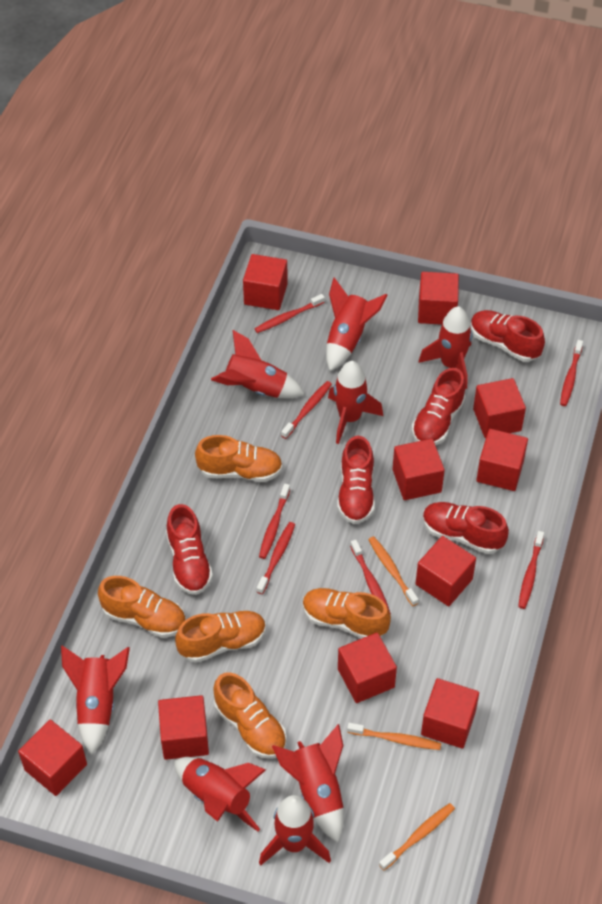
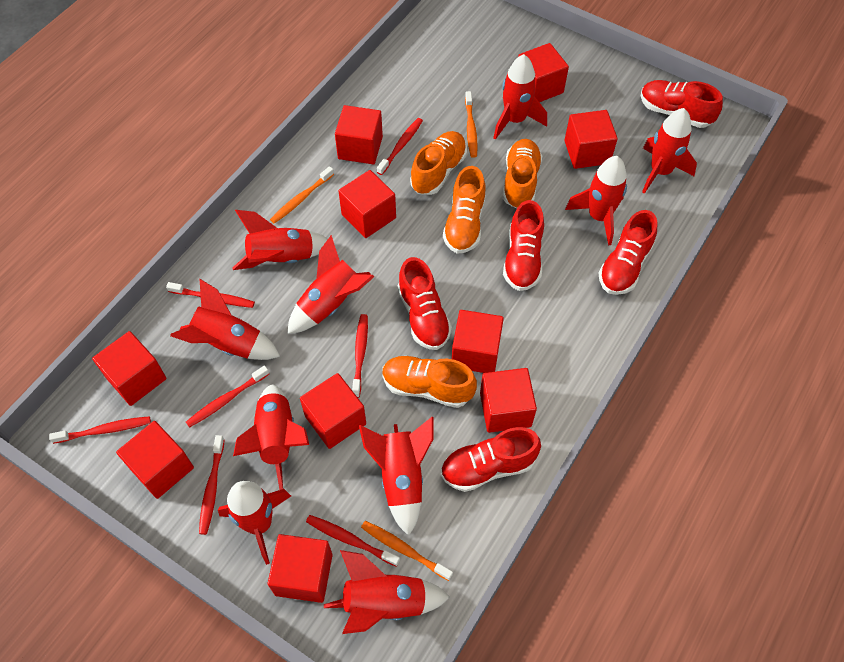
orange shoe: [98,576,186,638] [175,610,266,663] [195,435,283,482] [213,672,287,759] [303,588,391,639] = 5 -> [382,356,477,408] [410,131,467,195] [443,166,486,254] [503,139,542,209] = 4
red rocket: [61,646,130,755] [174,757,266,831] [211,330,305,398] [259,795,331,866] [272,724,344,842] [326,277,388,371] [328,361,383,444] [419,306,472,389] = 8 -> [170,279,280,360] [218,481,291,565] [233,210,328,270] [233,384,309,490] [288,235,374,334] [324,550,449,634] [359,417,433,536] [493,54,547,140] [565,156,627,245] [642,108,697,194] = 10

